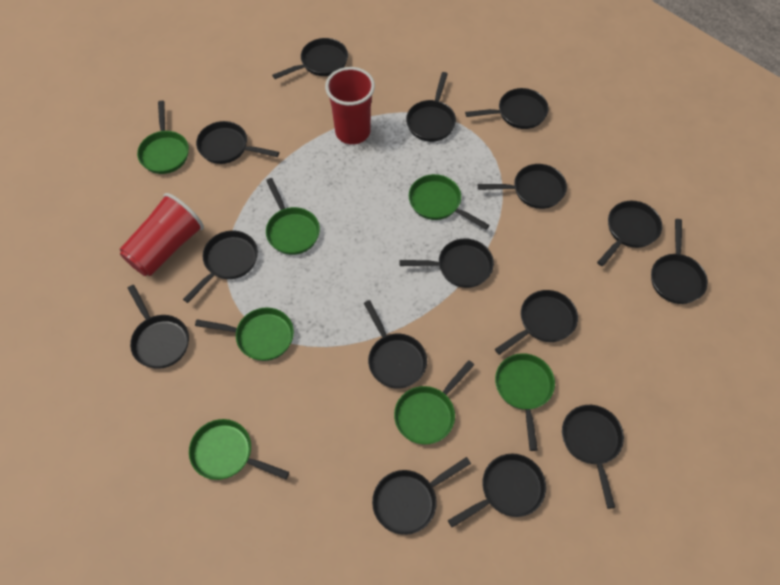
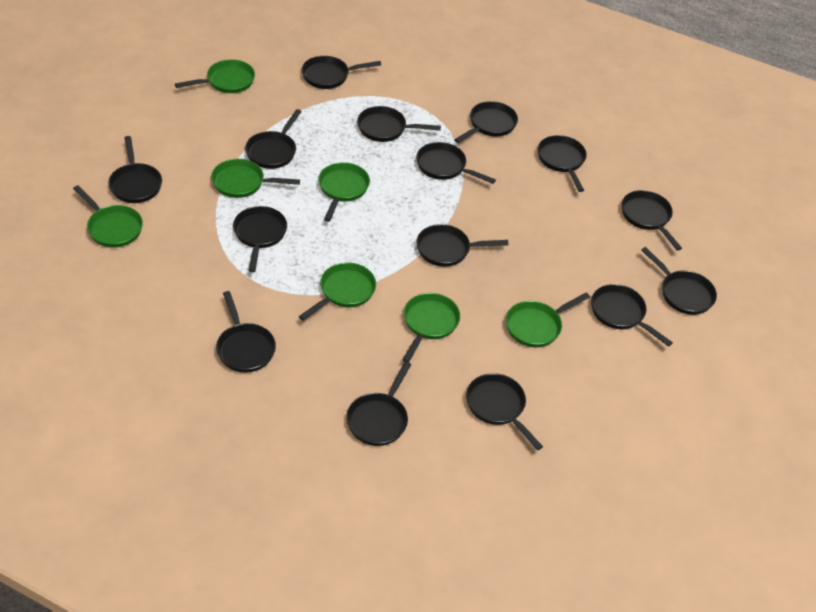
red cup: [120,193,204,276] [325,67,375,144] = 2 -> none = 0

